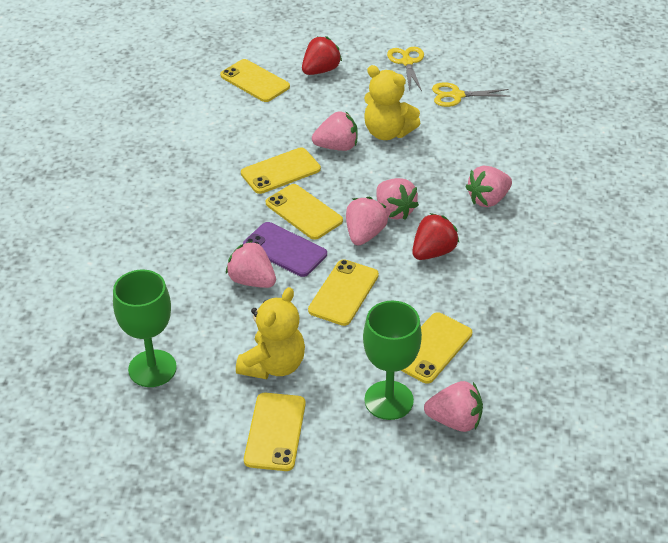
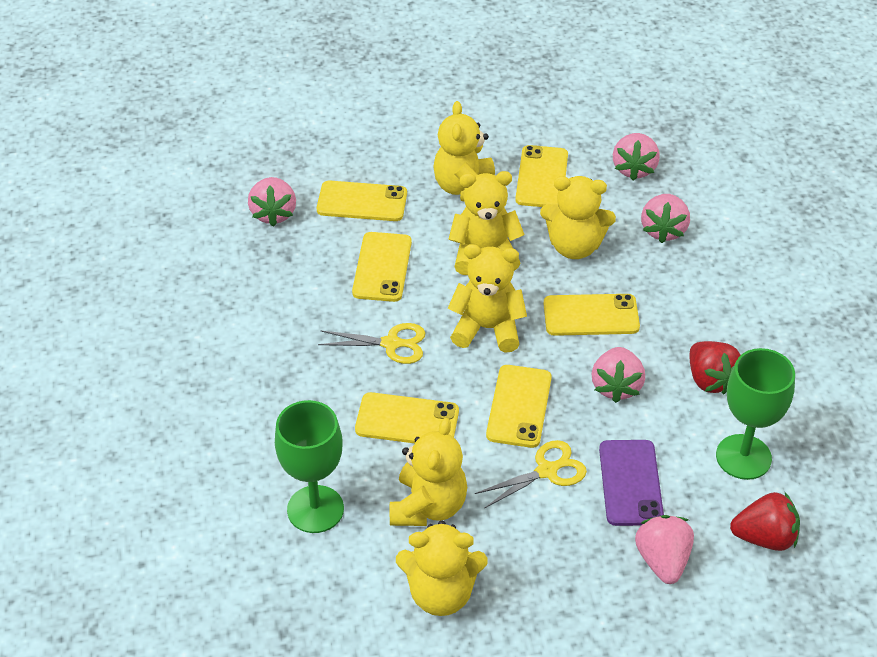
pink strawberry: [226,241,276,288] [312,111,358,151] [346,197,388,245] [376,178,419,220] [424,381,483,432] [466,166,512,207] = 6 -> [248,177,296,227] [592,347,645,403] [613,133,660,181] [635,515,694,584] [641,194,690,243] = 5
yellow teddy bear: [236,287,305,379] [364,65,420,140] = 2 -> [390,418,467,526] [396,520,487,616] [433,101,495,201] [448,171,525,275] [448,244,527,353] [540,176,616,259] = 6

